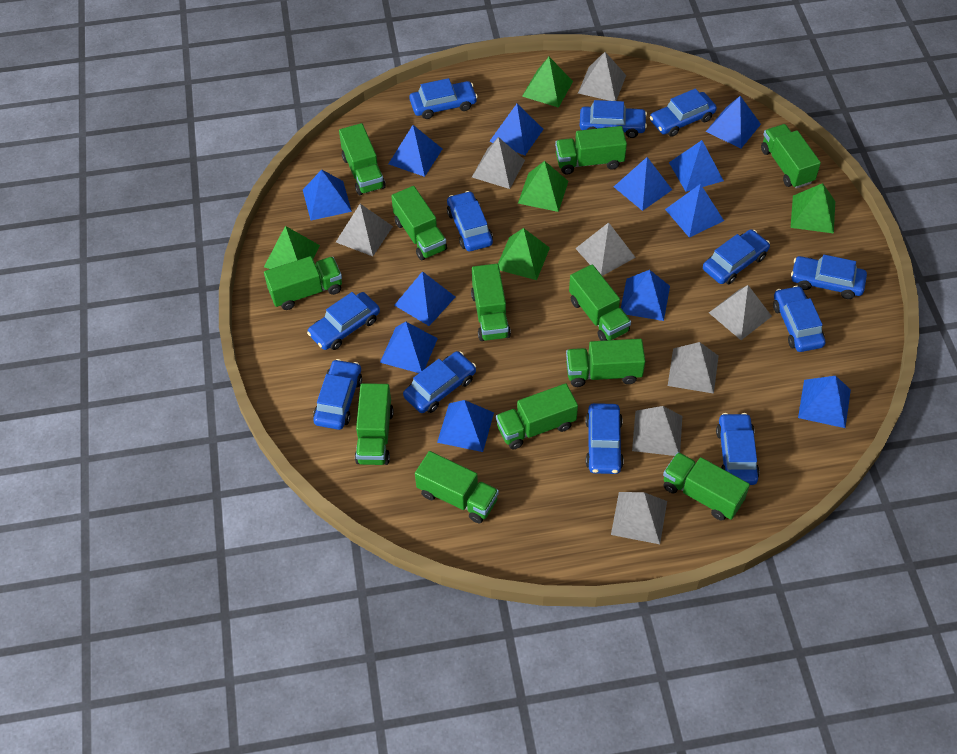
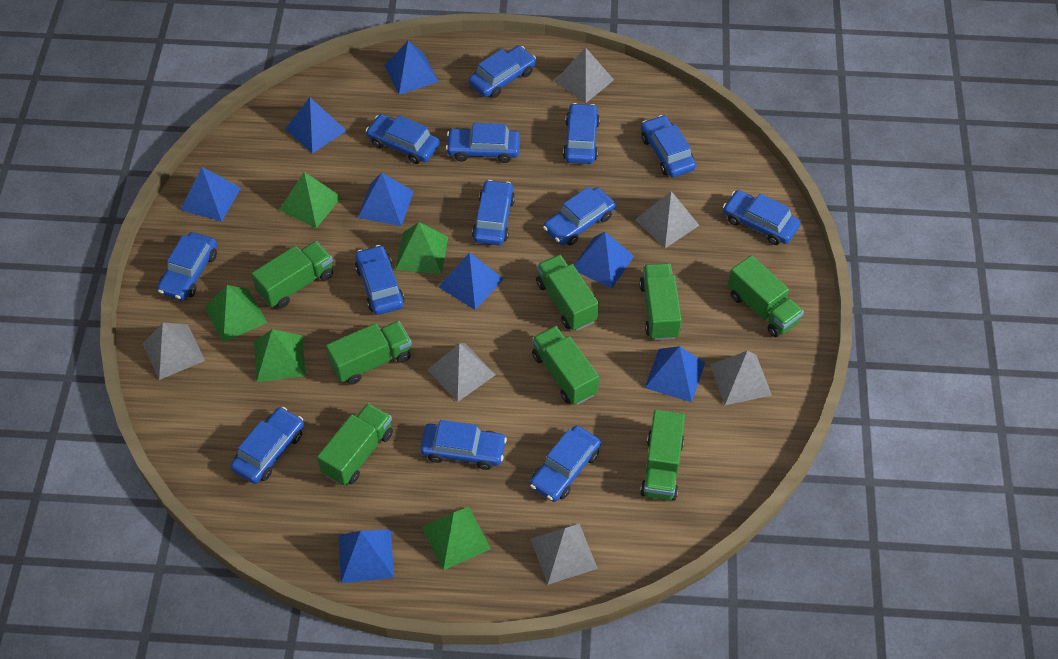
blue car: [307,292,380,350] [313,359,362,430] [403,351,476,413] [409,78,478,119] [447,191,493,251] [580,100,647,138] [585,403,624,474] [650,89,717,137] [703,229,770,284] [716,413,760,485] [773,286,825,352] [791,255,867,299] = 12 -> [157,232,217,301] [230,407,304,484] [355,245,405,315] [366,114,440,164] [420,420,507,470] [446,123,520,163] [468,46,536,98] [472,180,515,245] [530,425,601,502] [543,187,616,245] [563,103,600,164] [641,115,696,178] [723,190,801,245] = 13
blue pyramid: [303,170,352,220] [380,322,438,373] [389,125,442,177] [394,271,455,326] [437,400,494,452] [489,104,544,156] [614,157,672,211] [621,270,670,321] [665,184,724,238] [669,140,724,192] [706,96,761,149] [798,376,851,428] = 12 -> [181,167,241,222] [285,97,347,154] [339,530,394,583] [358,173,414,226] [384,40,439,95] [438,252,504,310] [574,232,634,289] [645,346,705,402] = 8
green truck: [264,256,342,310] [339,123,386,195] [355,383,394,465] [391,186,447,260] [415,451,499,523] [471,264,511,341] [496,383,578,449] [555,126,627,175] [566,339,645,387] [569,264,631,341] [663,452,750,521] [761,124,821,189] = 12 -> [252,241,333,308] [317,403,393,486] [326,321,412,385] [532,326,599,405] [536,254,599,331] [639,263,682,340] [640,410,685,501] [728,255,804,337] = 8
grey pyramid: [336,204,393,256] [472,137,525,189] [575,222,636,276] [578,52,626,101] [611,492,667,544] [632,406,682,456] [668,342,719,394] [709,285,772,340] = 8 -> [142,323,205,380] [428,343,495,402] [531,523,598,585] [554,47,614,103] [635,191,700,248] [710,351,772,405] = 6

